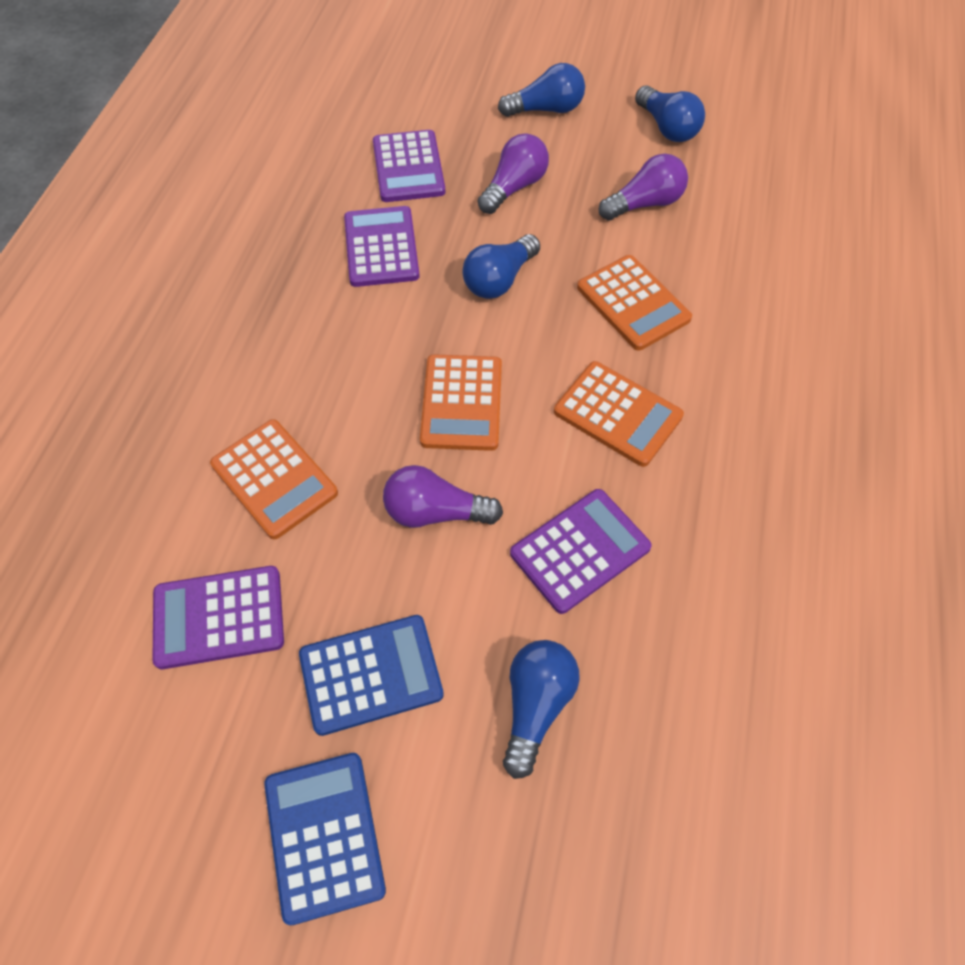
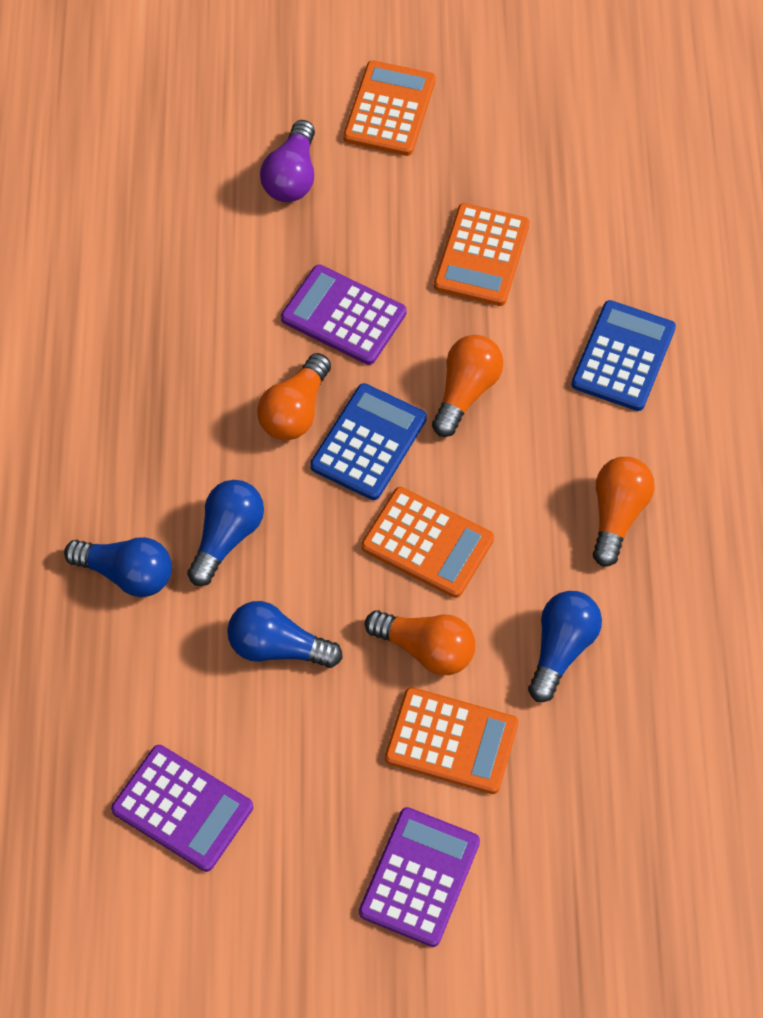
orange light bulb: none = 0 -> [257,353,331,440] [365,610,475,675] [432,335,503,437] [593,457,655,567] = 4
purple calculator: [152,566,284,669] [344,206,420,287] [373,130,445,202] [510,489,652,614] = 4 -> [111,745,253,872] [281,265,406,365] [359,807,480,947] = 3
purple light bulb: [383,465,503,528] [478,133,549,214] [599,154,688,221] = 3 -> [260,120,315,202] = 1

